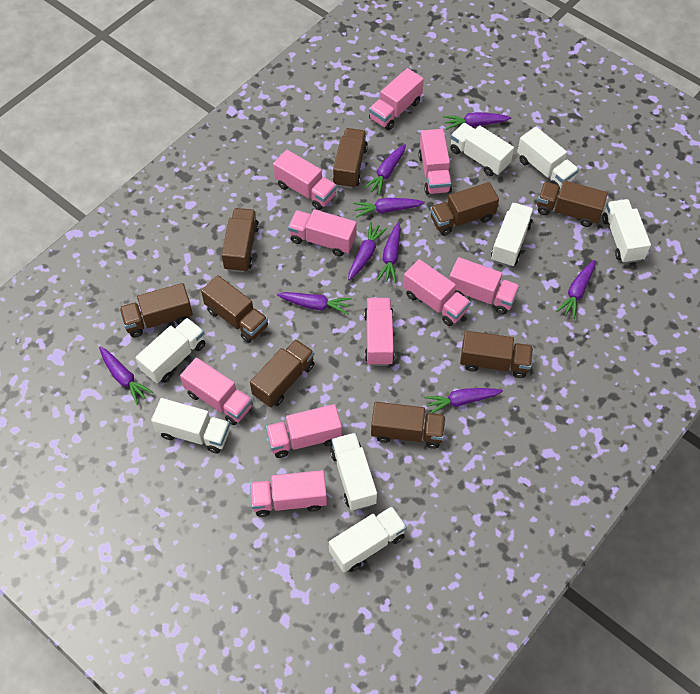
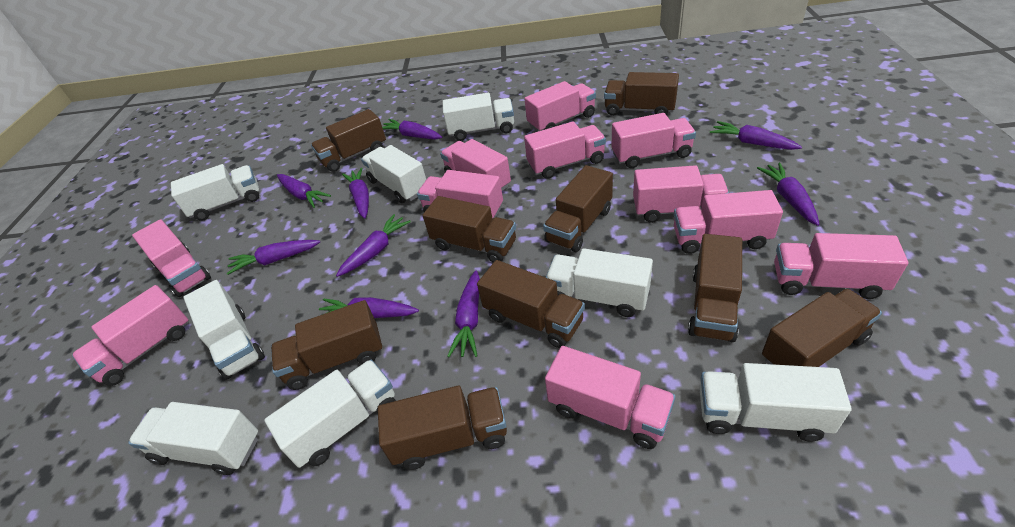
pink truck: [180,357,253,425] [250,470,327,517] [266,404,342,458] [273,150,337,210] [288,209,357,256] [364,298,395,366] [369,68,424,130] [403,259,471,326] [418,129,452,195] [449,257,520,314] = 10 -> [72,285,189,386] [132,219,211,297] [417,170,503,219] [440,139,511,191] [524,81,596,132] [524,121,606,179] [545,346,676,449] [612,113,696,168] [633,165,729,223] [674,190,783,254] [774,233,908,299] = 11

